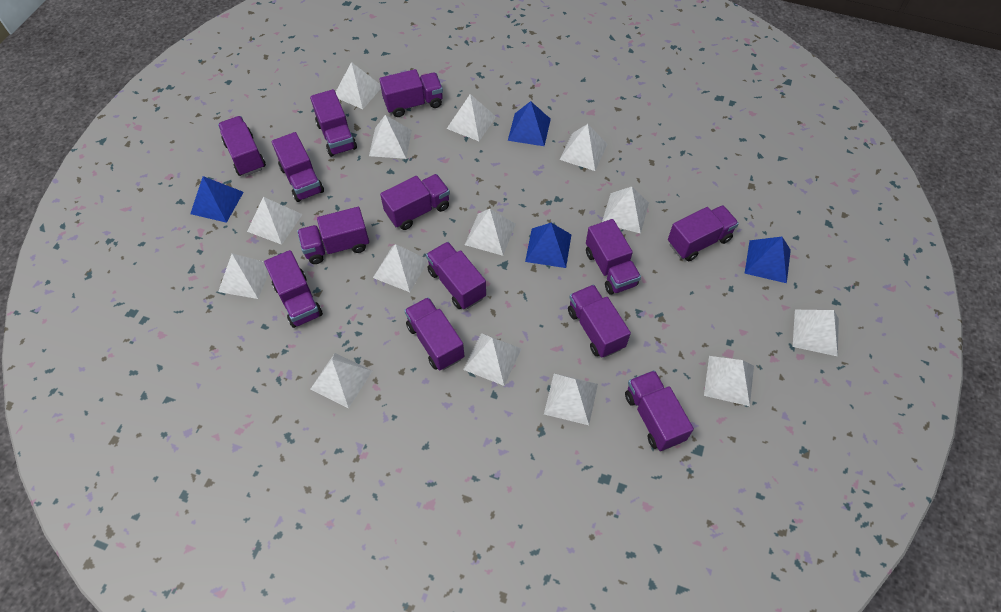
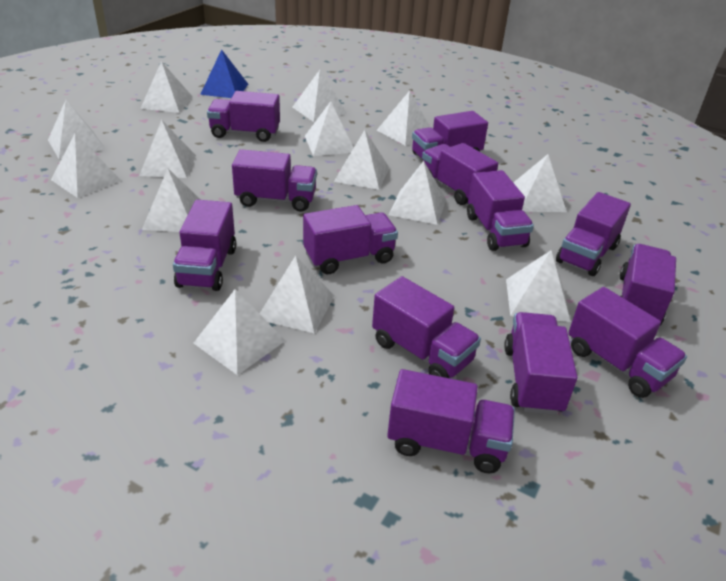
blue pyramid: [190,176,244,223] [508,101,551,146] [525,223,572,268] [745,237,791,283] = 4 -> [200,49,248,98] = 1

